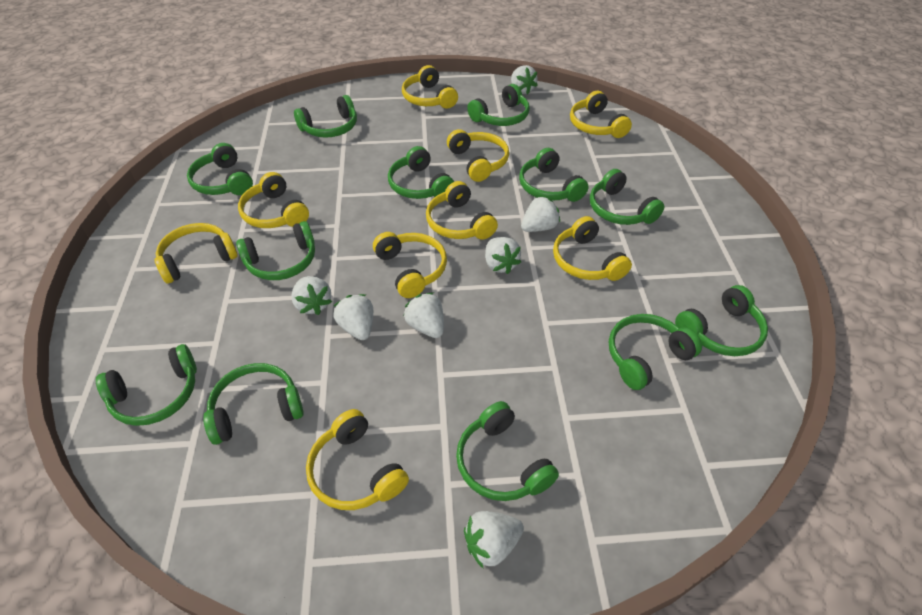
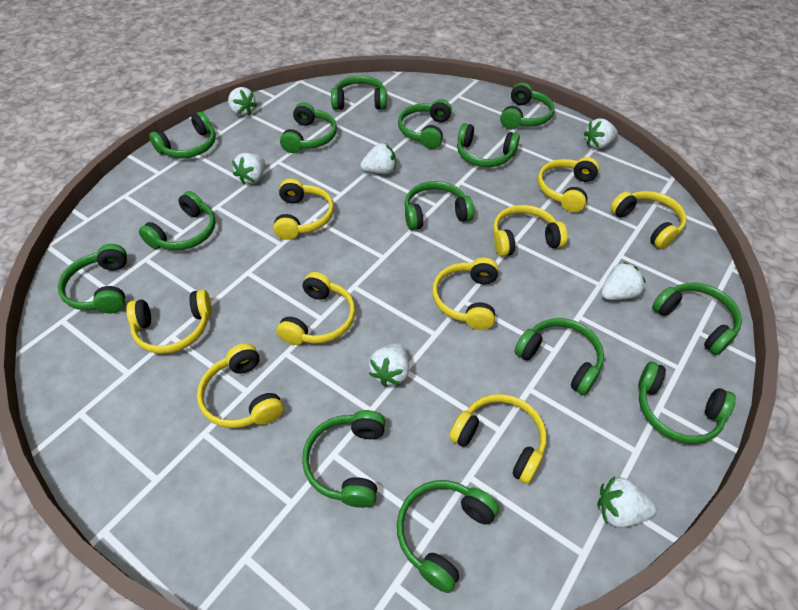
green headphones: [96,344,197,426] [187,143,253,195] [203,363,304,445] [236,221,315,280] [294,95,357,138] [388,146,454,199] [456,401,559,501] [467,84,530,126] [519,148,589,202] [590,169,665,225] [609,314,702,390] [675,285,768,356] = 12 -> [58,244,127,314] [139,191,216,250] [149,112,216,158] [280,103,337,153] [302,410,386,508] [331,76,387,110] [397,480,499,593] [398,99,452,149] [404,181,474,230] [457,123,520,167] [500,82,555,129] [514,318,604,395] [638,362,736,444] [652,283,742,355] = 14

